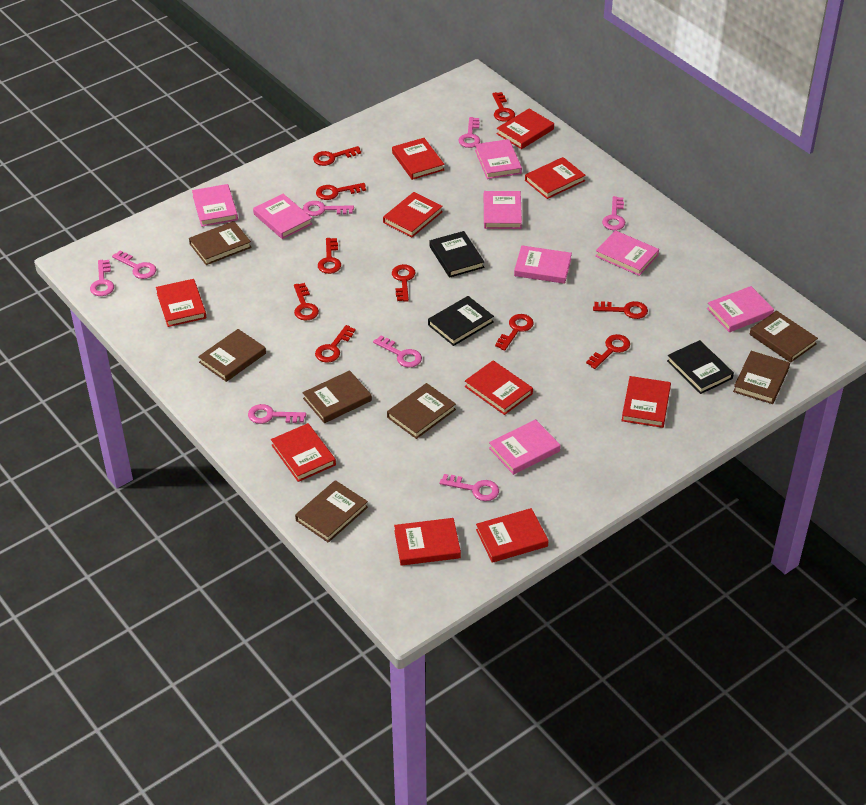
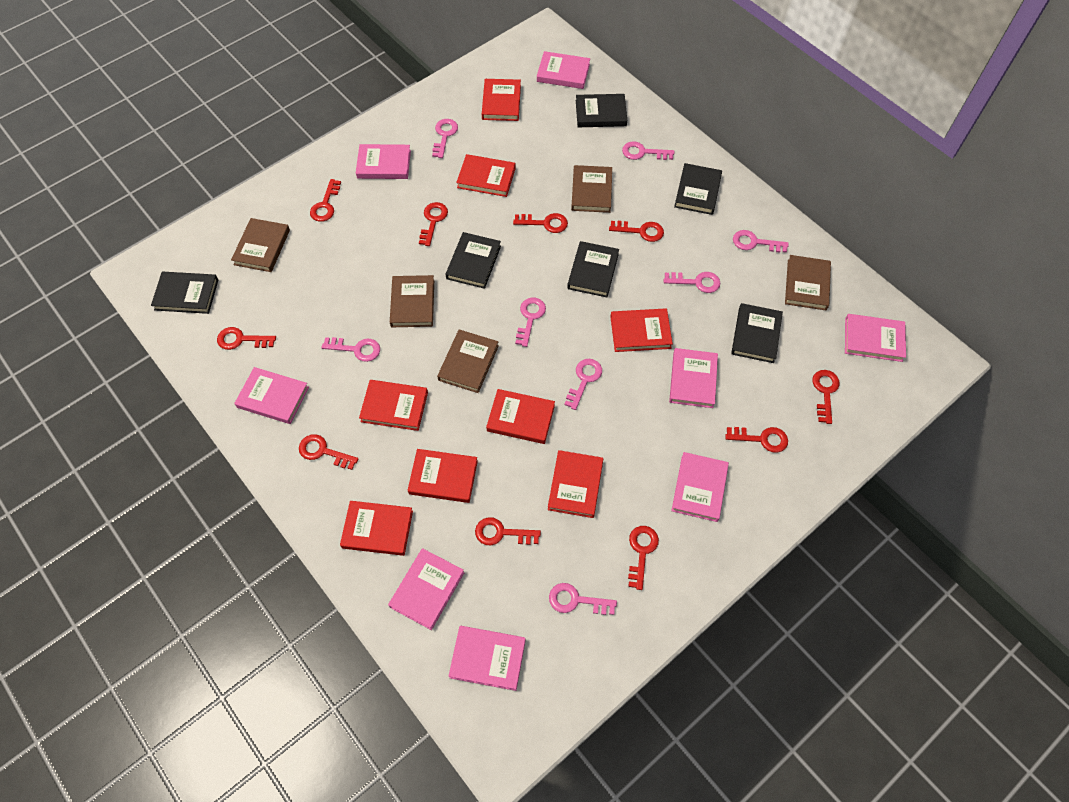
black book: [428,296,494,346] [429,231,484,278] [667,340,734,394] = 3 -> [151,272,218,314] [446,232,501,289] [567,241,619,297] [576,94,627,127] [674,163,722,215] [731,303,783,363] = 6
brown book: [189,221,252,265] [198,329,266,382] [295,480,368,543] [303,370,372,423] [387,383,456,439] [733,351,790,404] [750,311,818,363] = 7 -> [231,218,290,272] [390,275,434,327] [437,329,499,393] [571,165,612,213] [785,255,831,310] = 5
red book: [156,279,206,327] [271,423,336,482] [383,192,443,237] [392,138,444,180] [394,518,461,566] [465,361,533,415] [476,508,549,563] [497,108,554,149] [525,157,586,199] [621,376,671,428] = 10 -> [340,501,413,556] [359,380,428,431] [407,449,478,503] [456,154,516,197] [482,79,521,121] [486,389,555,444] [548,450,603,518] [610,308,673,352] = 8

